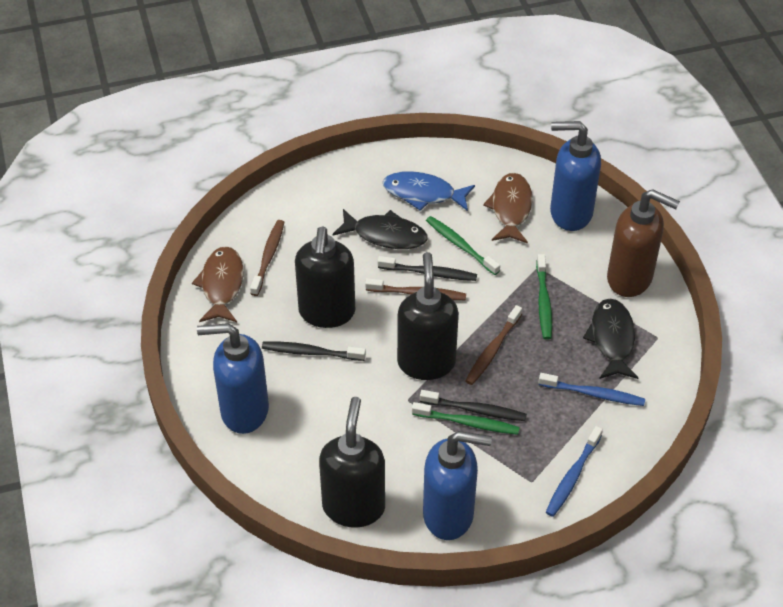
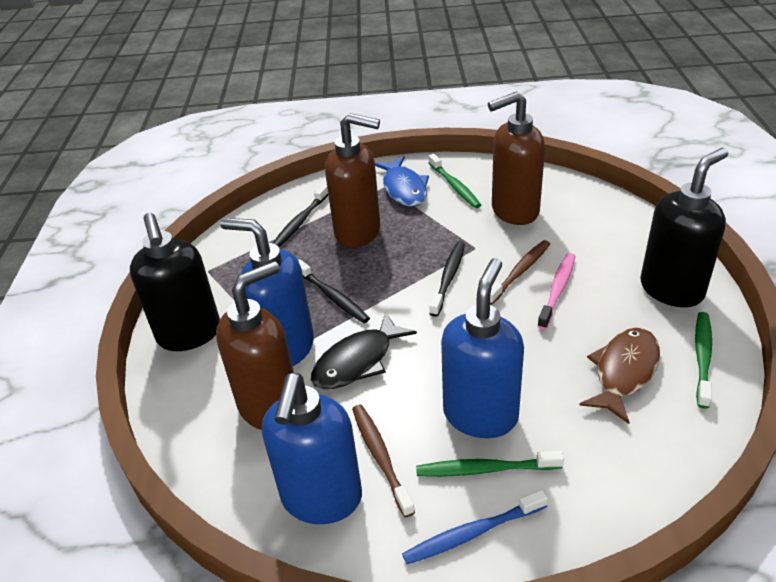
black fish: [333,209,428,249] [583,298,638,379] = 2 -> [311,312,417,389] = 1
black soap dispenser: [295,227,355,328] [319,397,385,528] [397,252,459,380] = 3 -> [130,213,220,351] [640,148,728,307] = 2
blue toothbrush: [538,373,645,406] [546,426,603,517] = 2 -> [402,490,548,564] = 1
brown fish: [192,246,243,322] [483,173,533,244] = 2 -> [579,328,660,424] = 1
brown soap dispenser: [607,189,680,297] = 1 -> [216,261,294,430] [325,113,380,248] [488,91,545,225] = 3
brown toothbrush: [250,220,284,296] [365,278,466,300] [466,305,522,385] = 3 -> [352,405,415,517] [490,240,550,305] = 2
pink toothbrush: none = 0 -> [537,253,575,330] = 1

